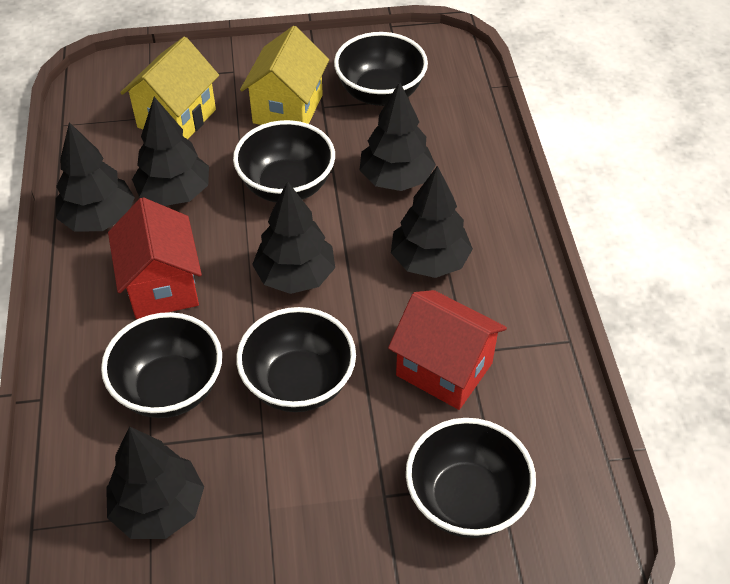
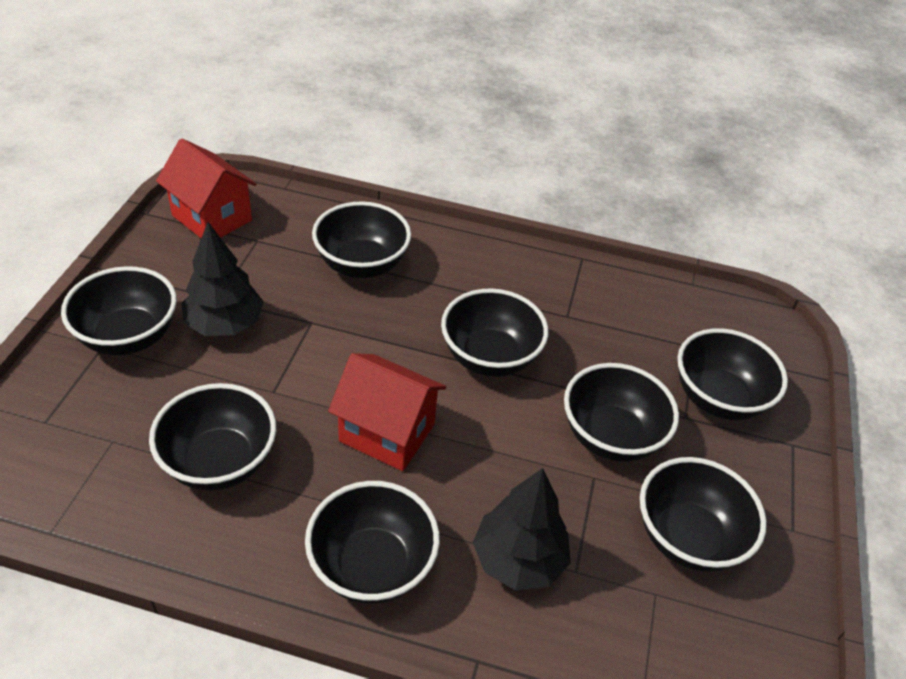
black bowl: [101,312,222,418] [233,120,335,202] [236,307,356,412] [334,32,428,106] [406,418,536,538] = 5 -> [61,266,177,355] [149,383,276,491] [305,481,440,604] [312,201,411,278] [441,288,549,377] [564,363,679,462] [640,457,767,572] [677,328,788,420] = 8
black tree: [56,122,135,231] [106,426,204,539] [132,97,209,206] [252,181,335,294] [359,82,436,191] [391,166,473,278] = 6 -> [181,222,264,336] [473,468,571,590] = 2
yellow house: [120,36,219,139] [240,26,329,125] = 2 -> none = 0

